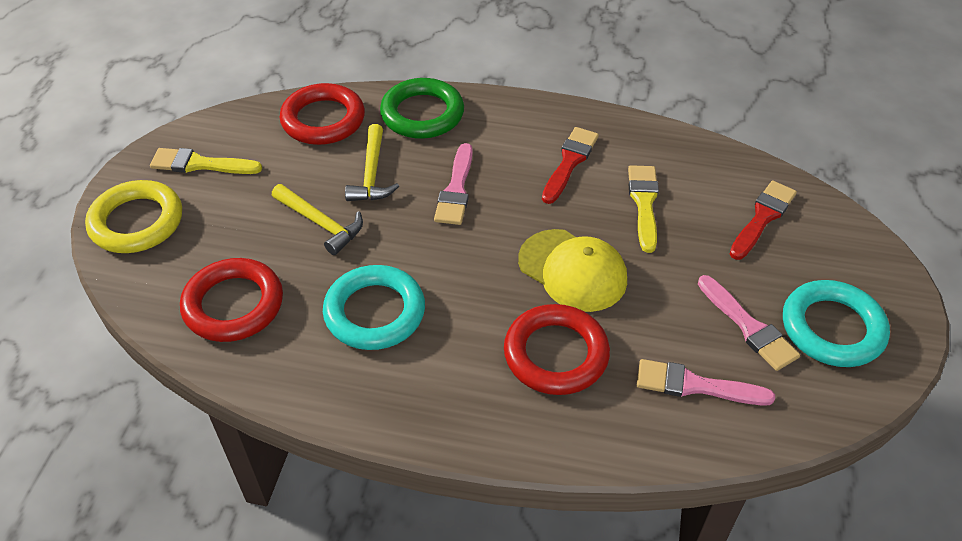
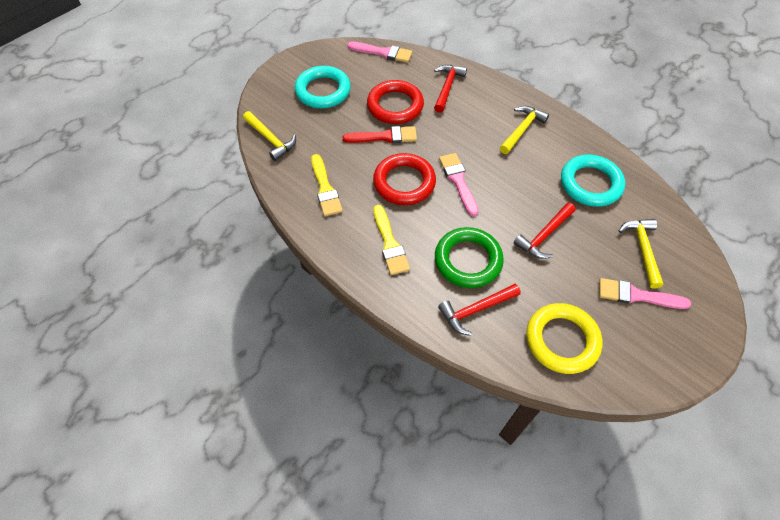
red brush: [542,127,599,204] [730,181,797,260] = 2 -> [343,126,417,143] = 1
red hammer: none = 0 -> [434,65,467,113] [438,284,521,336] [513,203,576,259] = 3
red ring: [180,258,283,342] [280,83,365,145] [504,304,610,395] = 3 -> [367,80,424,124] [373,153,436,205] = 2
yellow cap: [518,229,627,312] = 1 -> none = 0
yellow hammer: [272,184,363,255] [345,124,399,201] = 2 -> [243,111,296,161] [500,106,549,154] [619,219,663,288] = 3

